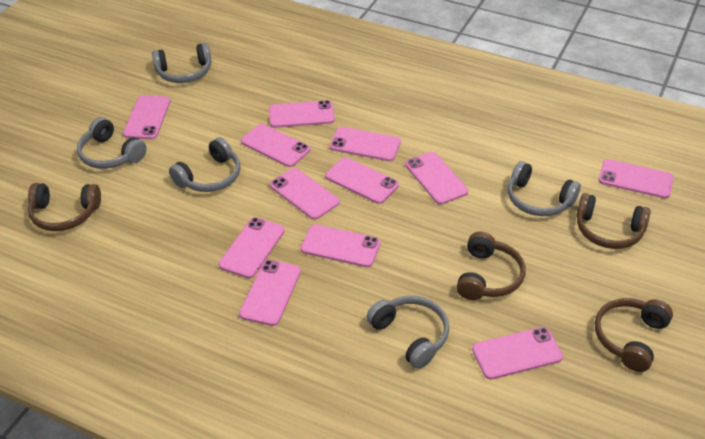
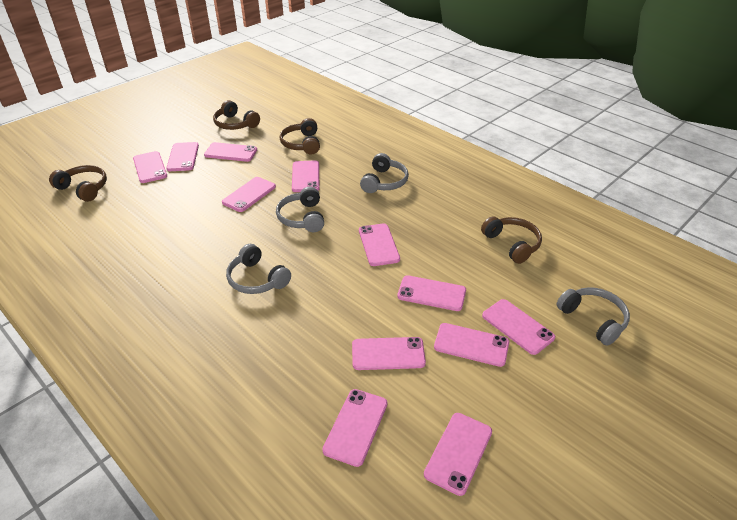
grey headphones: [77,117,147,169] [152,43,212,83] [169,137,241,192] [366,296,449,369] [508,161,581,216] = 5 -> [226,244,291,294] [276,187,324,232] [360,153,409,193] [557,287,630,346] = 4

